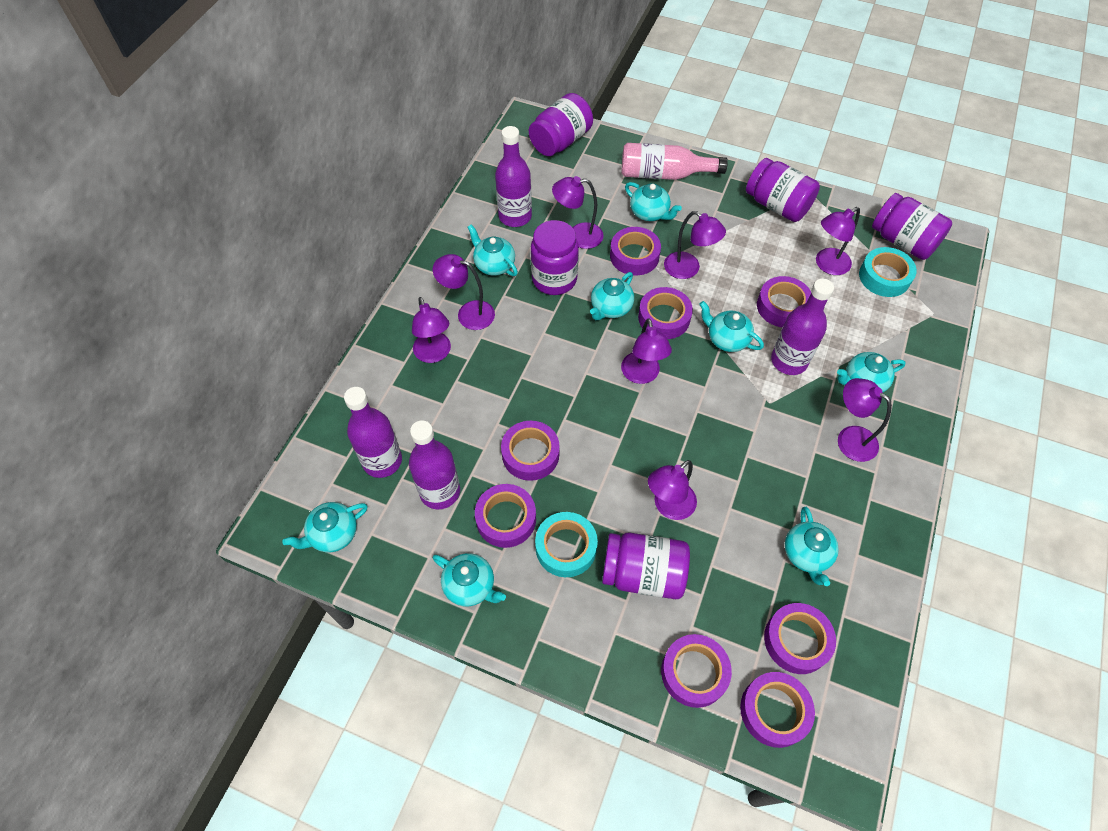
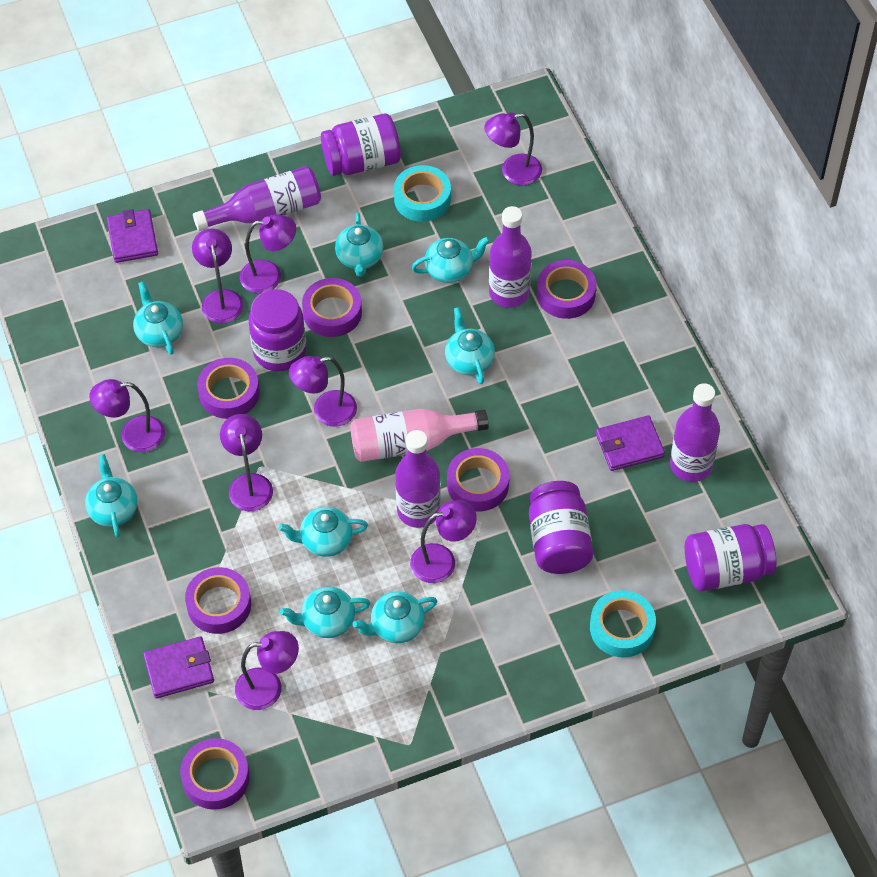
purple jar: [529,93,593,156] [531,220,579,295] [602,533,690,599] [746,158,820,222] [872,193,952,260] = 5 -> [249,289,307,372] [321,114,401,176] [529,481,593,574] [685,524,777,591] = 4
purple tape: [475,484,536,548] [501,421,560,481] [610,227,661,275] [638,287,693,339] [661,634,732,708] [740,672,815,748] [757,276,811,327] [764,603,836,674] = 8 -> [180,738,250,810] [185,567,251,634] [197,358,260,419] [302,278,362,337] [447,448,509,512] [537,260,596,319] = 6
purple wallet: none = 0 -> [107,209,158,263] [143,636,214,698] [596,415,665,471] = 3

